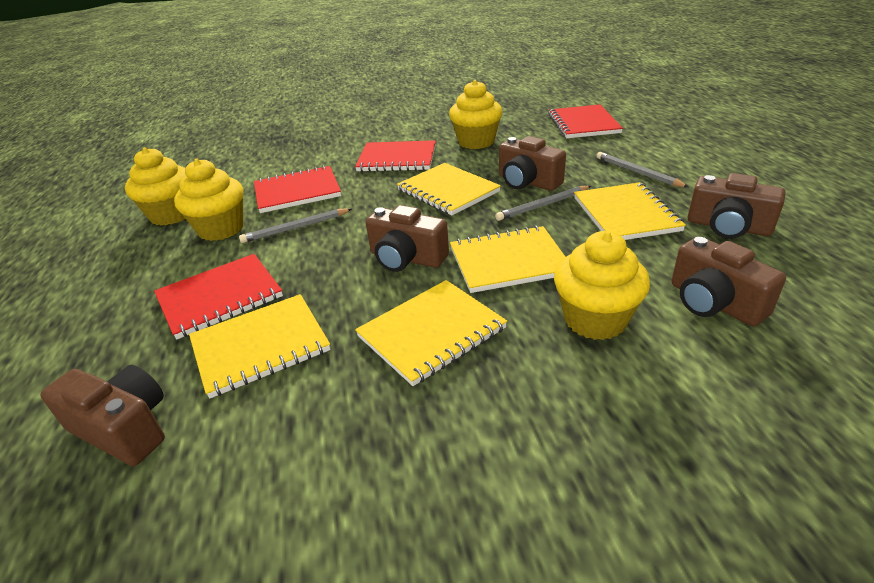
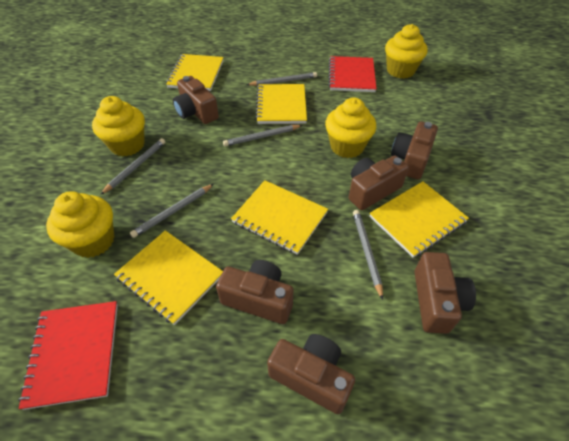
brown camera: [40,365,165,466] [366,205,449,272] [499,136,566,191] [671,236,786,326] [687,173,786,239] = 5 -> [173,76,219,124] [216,260,294,324] [267,334,355,414] [349,156,409,210] [391,122,438,179] [414,252,476,334] = 6
grey pencil: [239,208,352,243] [495,186,591,221] [596,152,689,187] = 3 -> [100,138,165,195] [130,184,214,238] [223,125,302,146] [247,72,317,86] [353,210,383,300] = 5
red notebook: [154,254,283,340] [254,165,341,213] [355,140,436,172] [548,104,623,138] = 4 -> [18,301,118,410] [328,56,377,92] = 2

